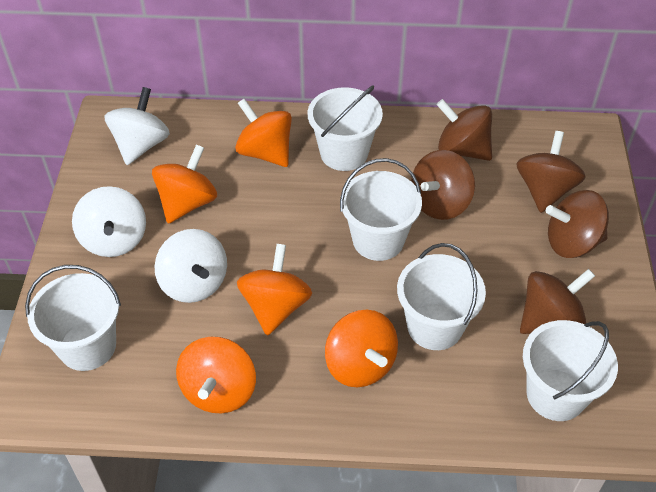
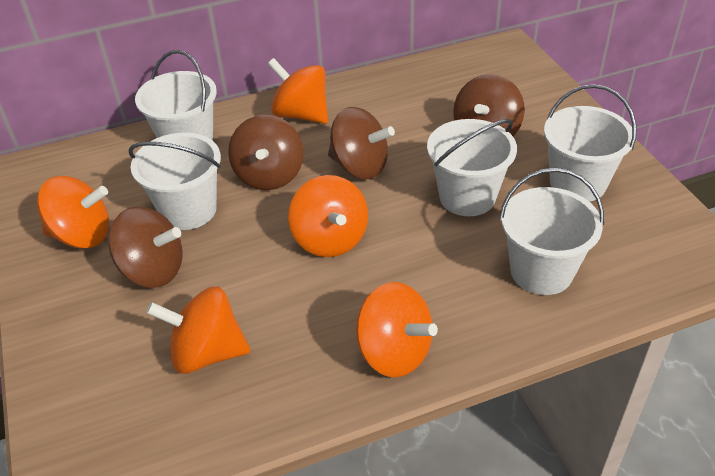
brown spinning top: [411,150,475,220] [436,99,492,161] [516,131,586,213] [520,269,595,334] [546,190,609,258] = 5 -> [108,207,183,288] [228,115,304,190] [328,107,395,180] [453,74,525,136] = 4
white spinning top: [72,186,146,257] [104,87,170,165] [155,229,227,303] = 3 -> none = 0

